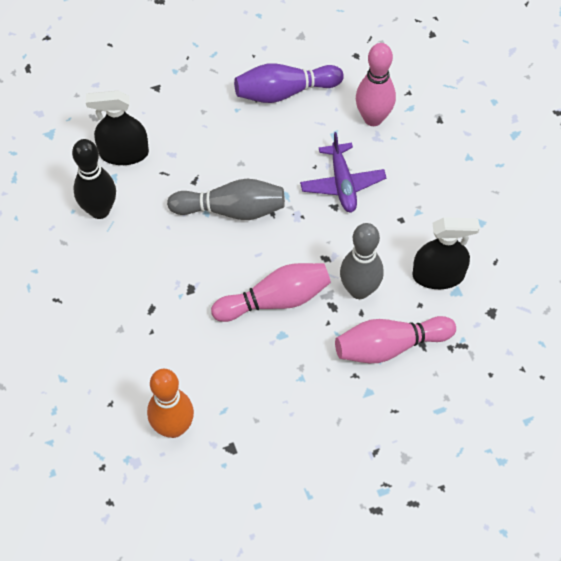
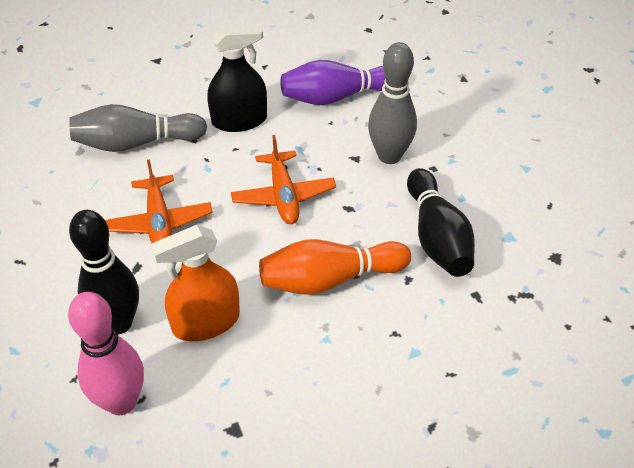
black bowling pin: [72,139,116,219] = 1 -> [69,210,139,335] [407,168,475,277] = 2
black spray bottle: [86,90,149,165] [412,217,479,289] = 2 -> [207,24,267,132] = 1
orange plane: none = 0 -> [105,159,213,243] [231,135,336,224] = 2
orange spray bottle: none = 0 -> [150,225,240,341] = 1
pink bowling pin: [211,263,331,322] [335,316,456,363] [356,43,396,126] = 3 -> [68,292,144,415] = 1
purple plane: [300,132,386,213] = 1 -> none = 0

